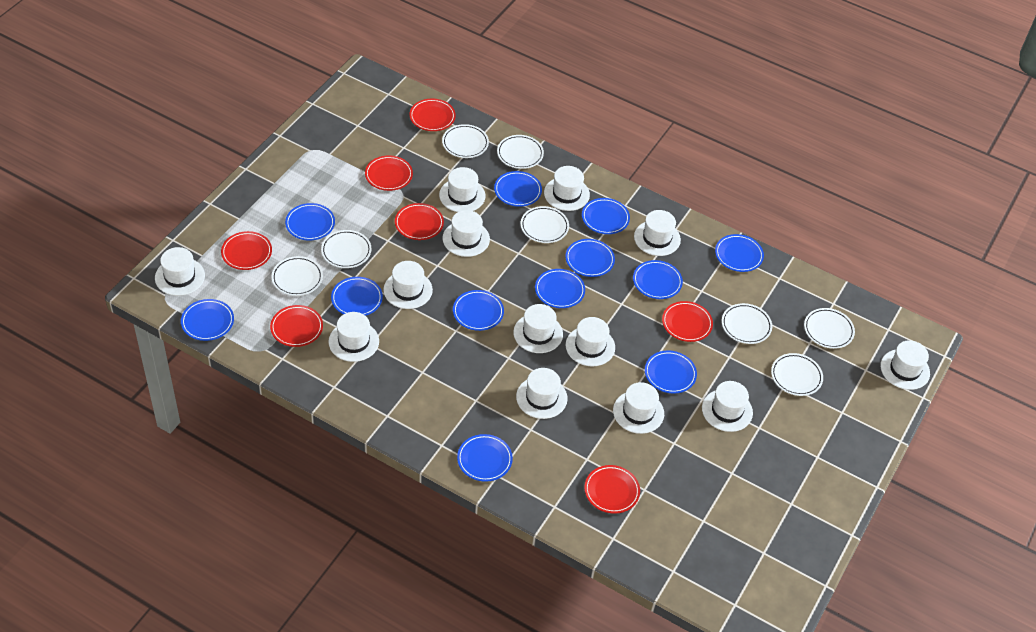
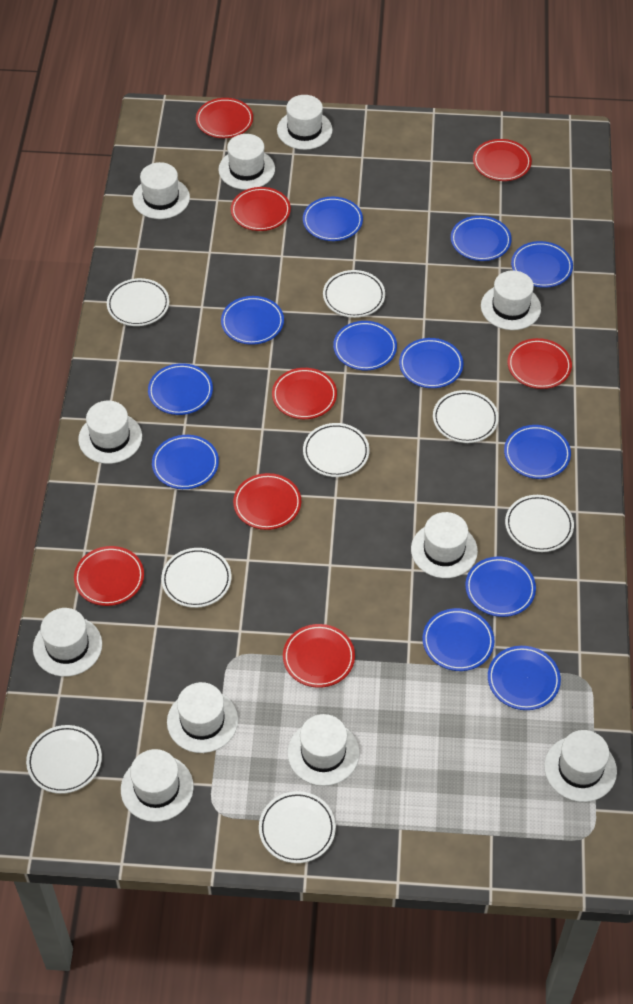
red plate: [221,231,272,270] [270,305,323,347] [365,156,413,191] [395,203,444,240] [410,98,456,131] [584,465,640,514] [662,301,713,342] = 7 -> [74,546,144,606] [196,98,253,138] [231,187,291,231] [233,473,301,530] [272,368,337,419] [283,624,355,688] [473,139,532,181] [507,338,572,389] = 8
white hat: [155,247,205,296] [328,312,379,362] [383,261,433,309] [439,167,486,212] [442,210,490,257] [513,304,563,353] [516,368,568,419] [544,166,590,211] [566,317,615,366] [613,382,664,434] [634,210,681,256] [702,381,753,432] [880,341,930,390] = 13 -> [33,608,102,677] [78,401,142,464] [121,749,194,822] [132,162,190,219] [167,682,238,753] [218,134,275,190] [277,95,333,150] [287,714,359,786] [411,512,478,578] [481,270,541,330] [544,730,617,802] = 11

